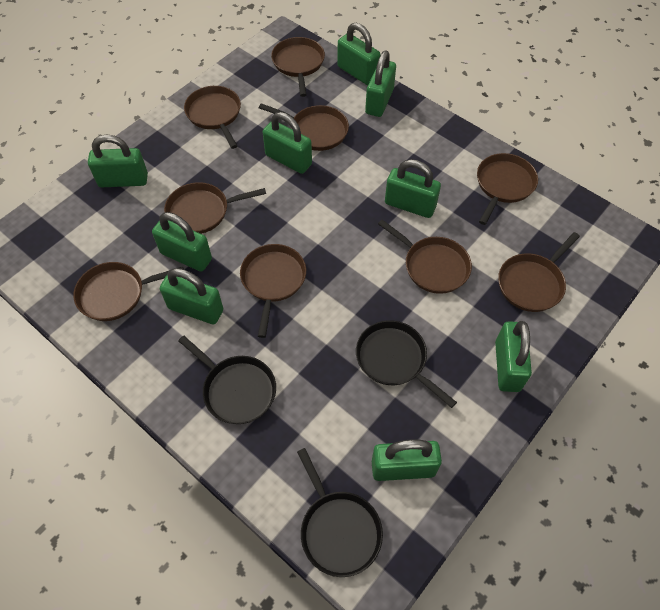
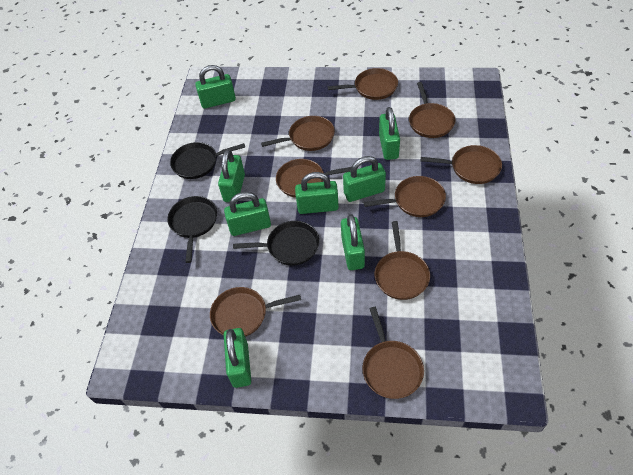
green padlock: [88,134,148,187] [152,212,212,271] [160,268,223,324] [263,112,312,174] [337,23,380,85] [365,51,396,117] [372,439,442,481] [385,159,441,218] [495,321,532,392] = 9 -> [195,65,236,109] [218,150,245,202] [224,192,271,236] [224,328,251,388] [295,172,339,214] [341,214,365,270] [343,156,386,202] [379,107,400,160] = 8

